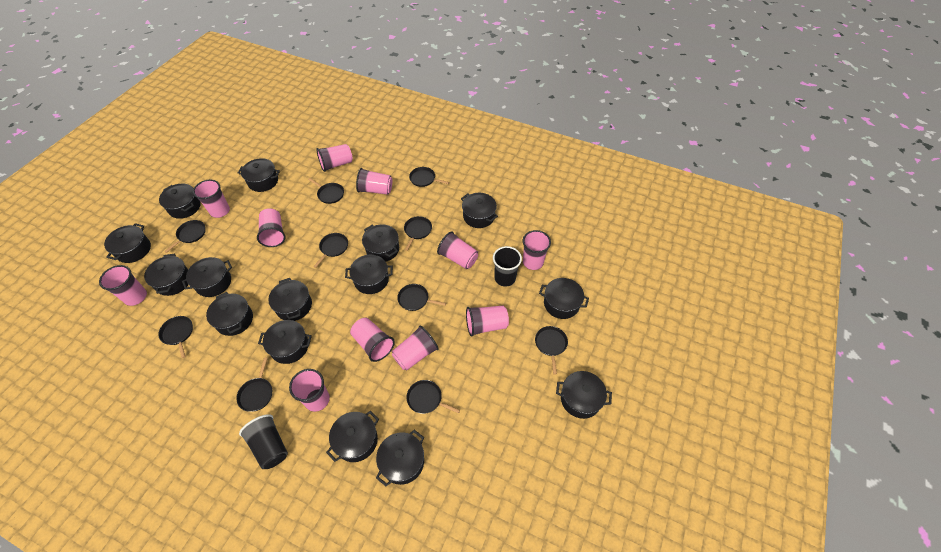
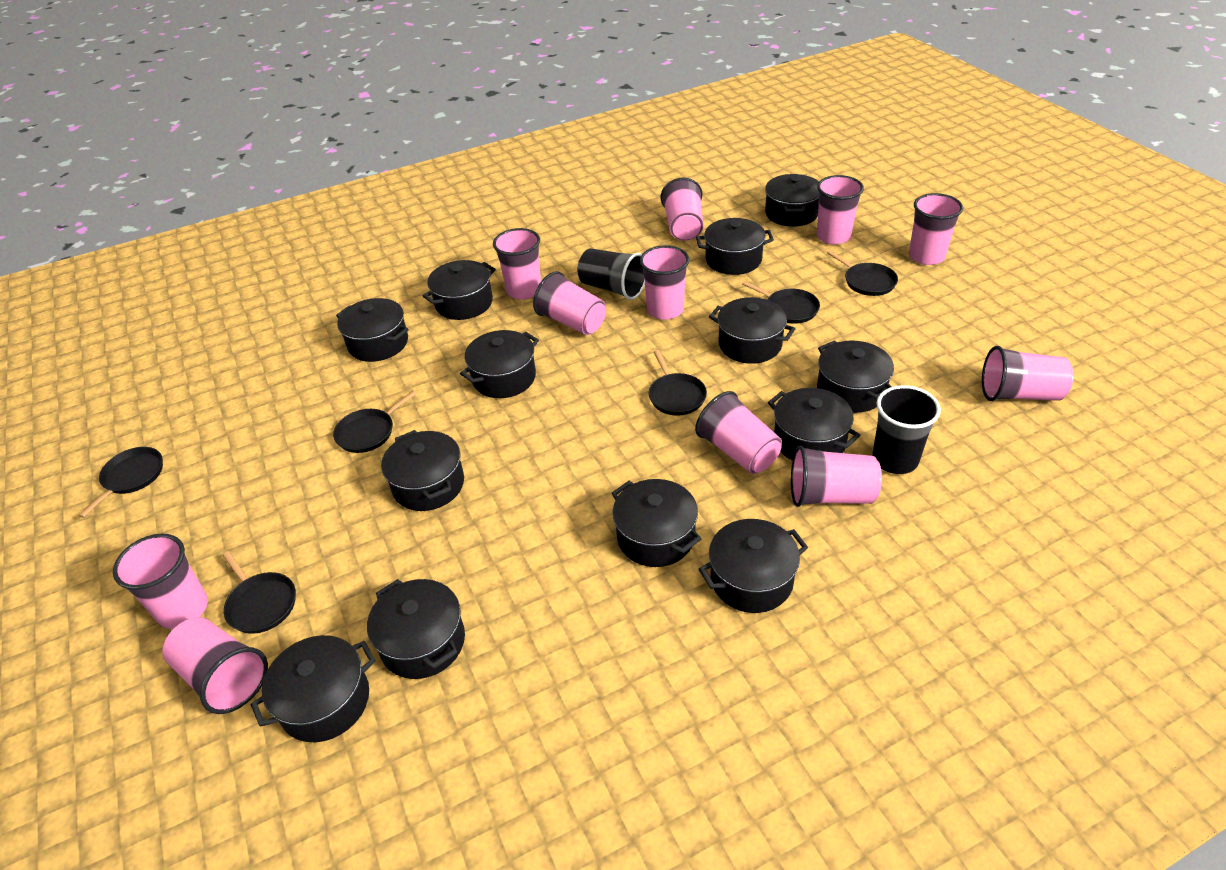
black pan: [158,316,193,358] [164,220,206,253] [236,358,272,412] [308,178,344,204] [313,233,348,268] [397,284,446,311] [404,216,432,251] [407,380,460,414] [409,167,449,187] [535,326,568,375] = 10 -> [79,447,163,518] [223,551,296,634] [333,391,416,453] [649,350,707,416] [742,281,820,324] [827,250,898,296] = 6
black pot: [104,223,151,263] [144,254,189,296] [159,183,201,219] [182,257,232,297] [206,292,253,336] [238,158,280,192] [258,320,312,364] [268,278,312,321] [326,411,379,462] [345,255,393,294] [362,224,399,262] [376,430,424,486] [461,193,498,228] [539,278,589,319] [556,371,612,419] = 15 -> [251,635,376,742] [336,298,409,362] [367,579,465,679] [381,430,464,511] [423,260,496,320] [460,330,539,398] [612,479,701,567] [696,218,774,275] [699,519,808,613] [709,297,796,364] [765,174,819,227] [768,388,860,461] [817,340,894,413] = 13

